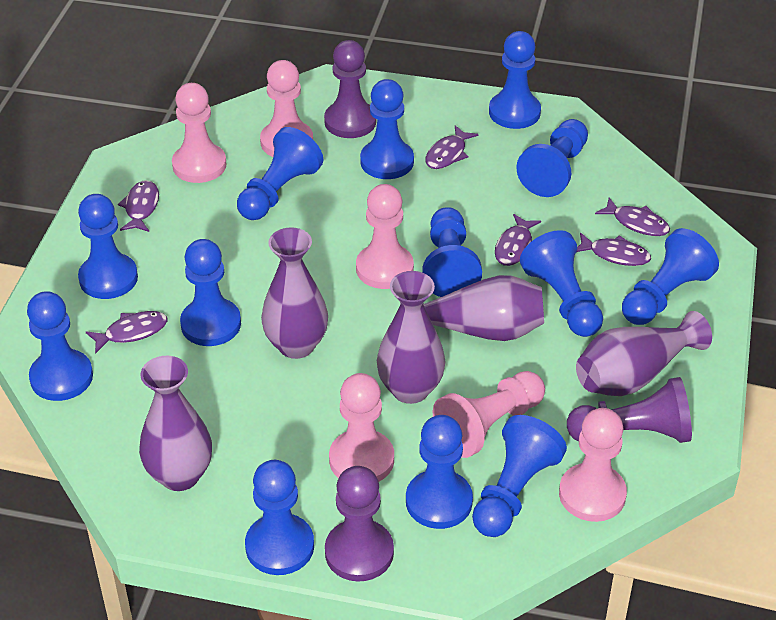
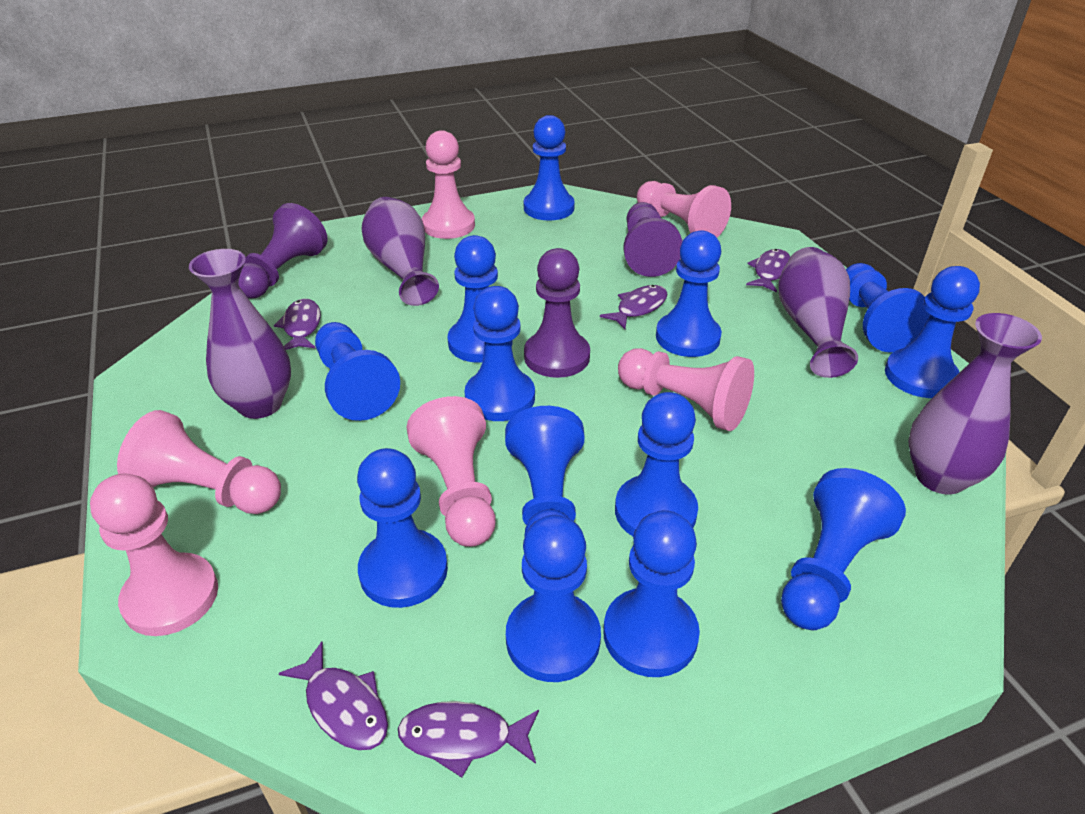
purple fish: [86,311,168,354] [118,180,159,232] [425,125,479,169] [495,214,541,266] [577,232,651,266] [595,197,670,236] = 6 -> [274,299,321,350] [278,641,388,750] [398,701,539,778] [600,285,667,329] [746,249,790,293] = 5
purple vase: [139,356,212,491] [261,227,328,359] [377,271,445,404] [400,275,544,341] [576,311,712,396] = 5 -> [189,249,291,419] [361,197,439,306] [778,247,858,378] [908,313,1042,494] = 4

